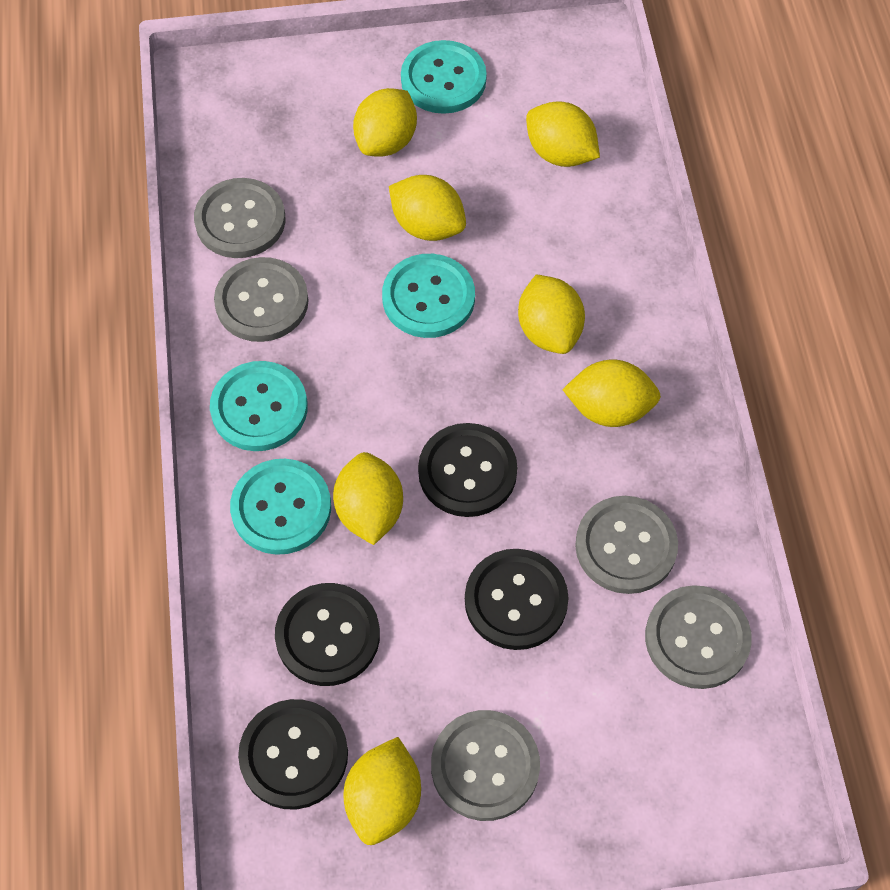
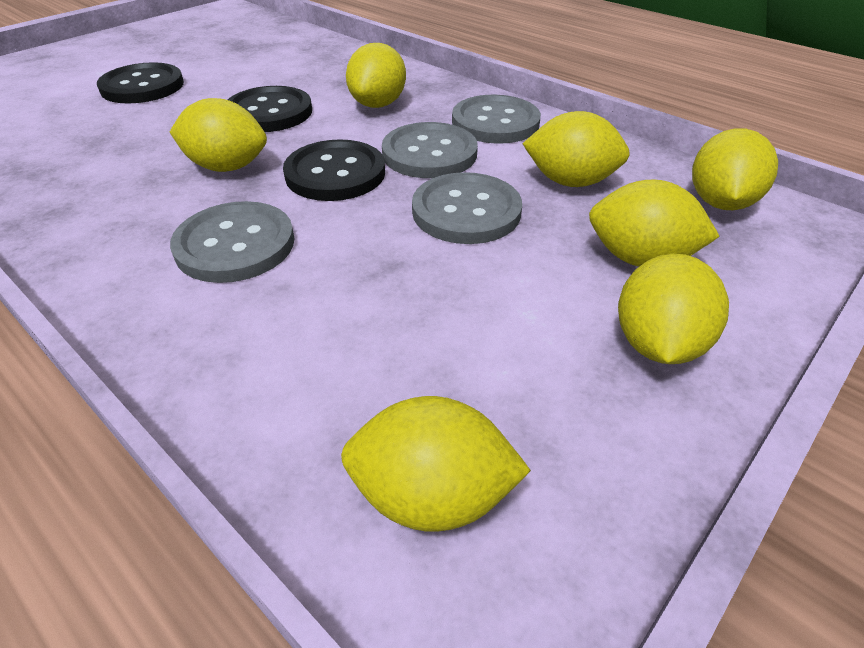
black button: [238,699,348,810] [275,583,380,686] [418,423,517,517] [465,549,569,650] = 4 -> [97,62,184,104] [228,86,312,132] [283,139,385,201] = 3
grey button: [194,178,285,258] [214,257,309,342] [431,710,540,821] [575,496,678,594] [645,585,752,689] = 5 -> [170,201,294,283] [382,122,478,178] [412,172,522,244] [452,95,541,144] = 4
turquoise button: [210,361,308,451] [230,459,331,555] [382,254,475,338] [401,40,487,114] = 4 -> none = 0

